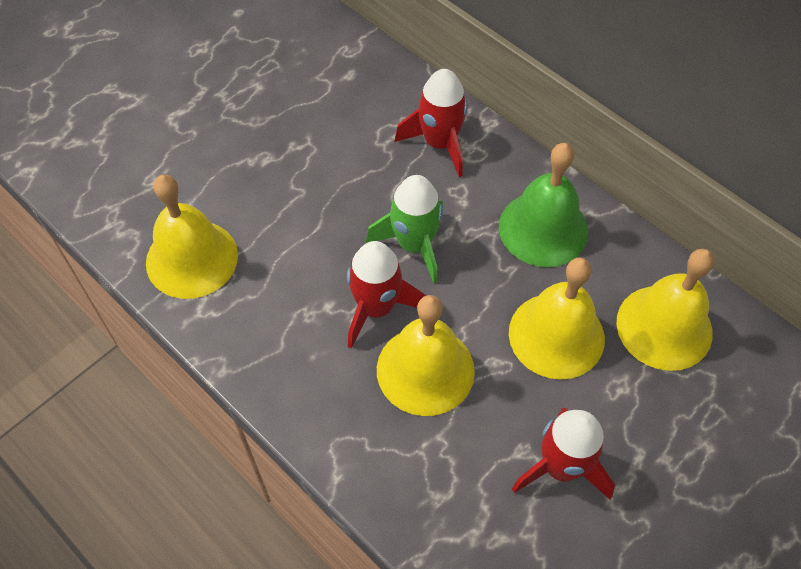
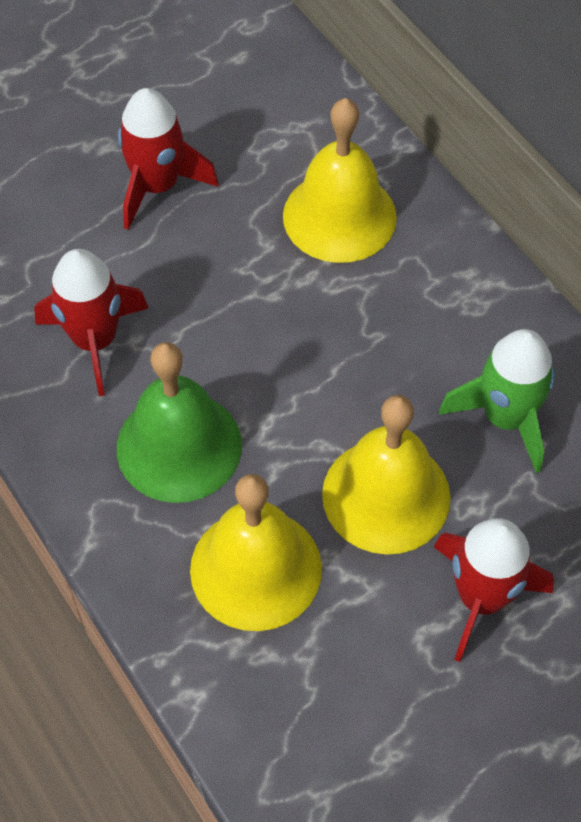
yellow bell: [146,175,238,299] [377,295,475,416] [509,257,605,380] [617,249,714,371] = 4 -> [190,474,322,631] [283,98,397,263] [322,395,451,554] = 3

